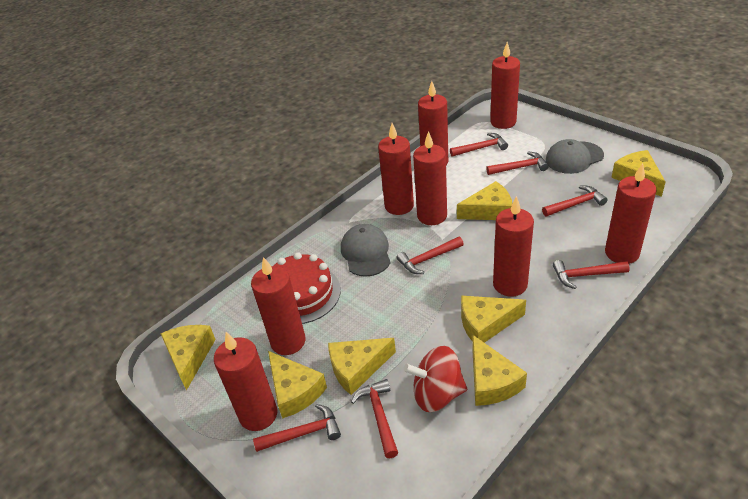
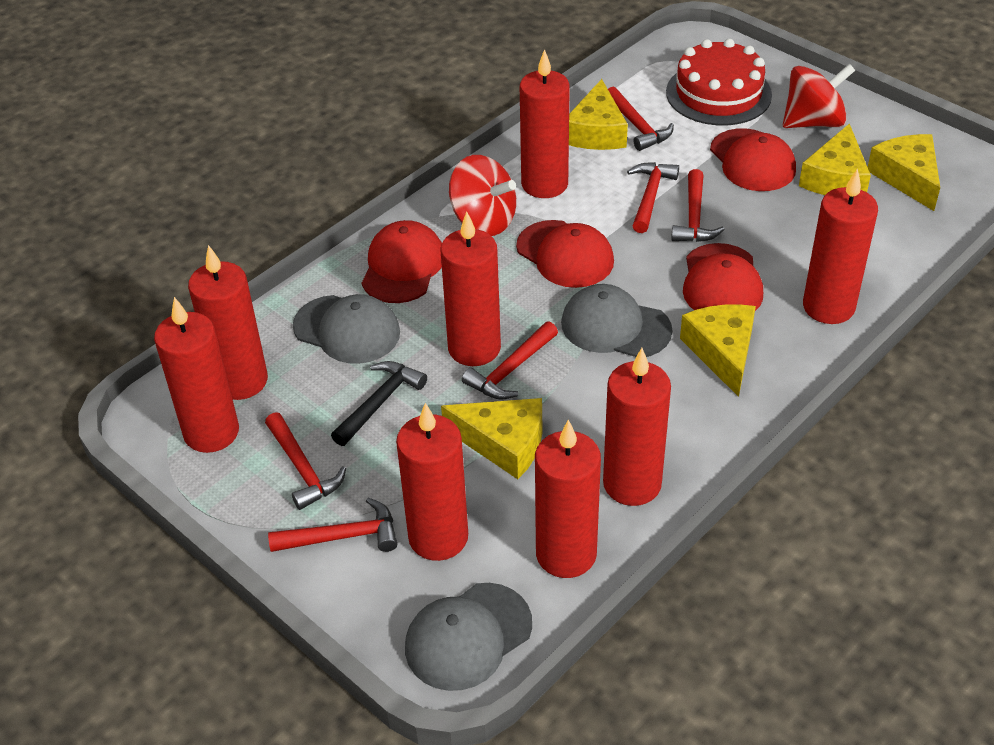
black hammer: none = 0 -> [331,361,427,446] = 1
grey cap: [341,224,391,277] [546,139,604,174] = 2 -> [293,294,400,364] [405,583,532,691] [561,284,672,357] = 3
red cap: none = 0 -> [362,220,442,303] [516,220,614,288] [683,243,763,311] [710,128,796,191] = 4
red hammer: [253,404,341,452] [351,379,398,458] [397,237,464,274] [450,133,508,157] [486,152,549,175] [542,186,607,216] [553,260,630,289] = 7 -> [265,412,346,510] [268,498,397,552] [462,321,558,400] [608,87,674,151] [627,162,679,233] [671,169,725,242] = 6
red spinning top: [403,346,467,412] = 1 -> [449,155,516,236] [783,64,855,128] = 2
yellow cheese: [160,325,216,390] [268,351,327,419] [328,338,396,395] [457,181,512,220] [461,295,526,343] [472,335,527,406] [611,150,666,197] = 7 -> [441,398,542,479] [569,79,628,150] [680,304,756,397] [799,123,871,195] [868,134,940,211] = 5

